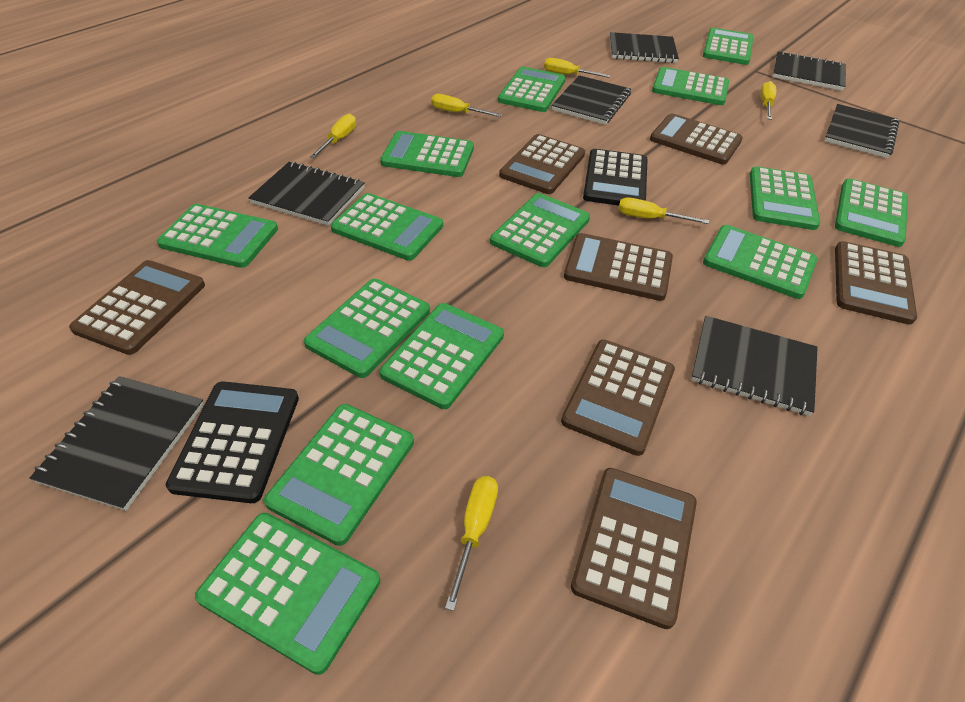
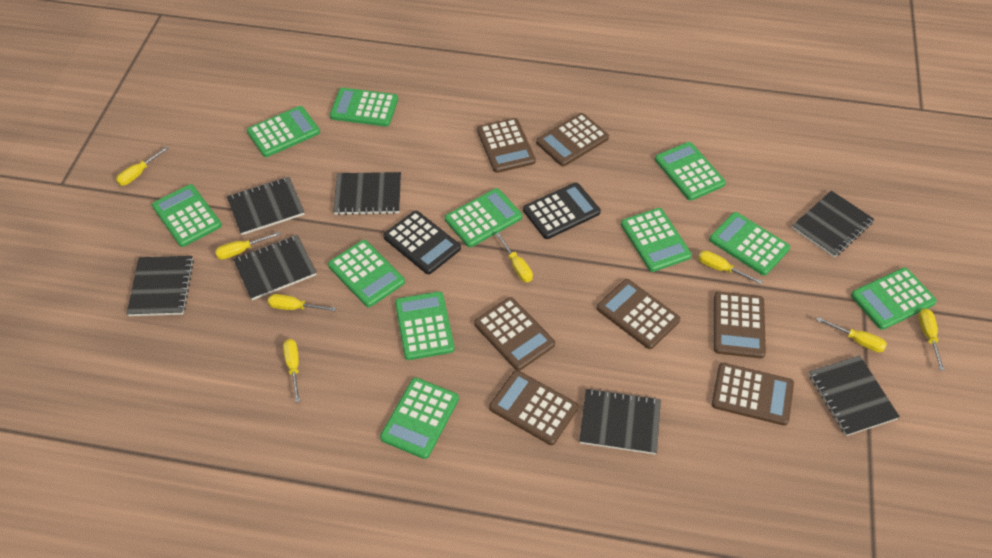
green calculator: [157,204,278,268] [195,513,380,675] [264,404,414,546] [304,279,430,378] [331,193,443,261] [380,131,474,177] [380,303,504,409] [490,193,590,267] [498,67,565,112] [652,67,729,105] [703,28,754,65] [703,225,817,299] [750,166,820,230] [835,179,908,247] = 14 -> [152,184,222,247] [247,106,320,157] [328,240,405,307] [330,88,398,127] [380,378,459,459] [395,292,454,360] [445,188,522,247] [621,208,692,272] [655,142,726,201] [709,212,790,276] [851,268,937,330] = 11
yellow screwdriver: [310,114,356,158] [431,94,502,117] [445,476,498,611] [544,58,611,78] [618,197,709,224] [760,81,776,120] = 6 -> [116,146,169,186] [215,232,281,259] [268,294,336,311] [283,339,300,402] [496,233,533,282] [698,251,763,284] [817,317,887,352] [918,308,945,371] = 8

